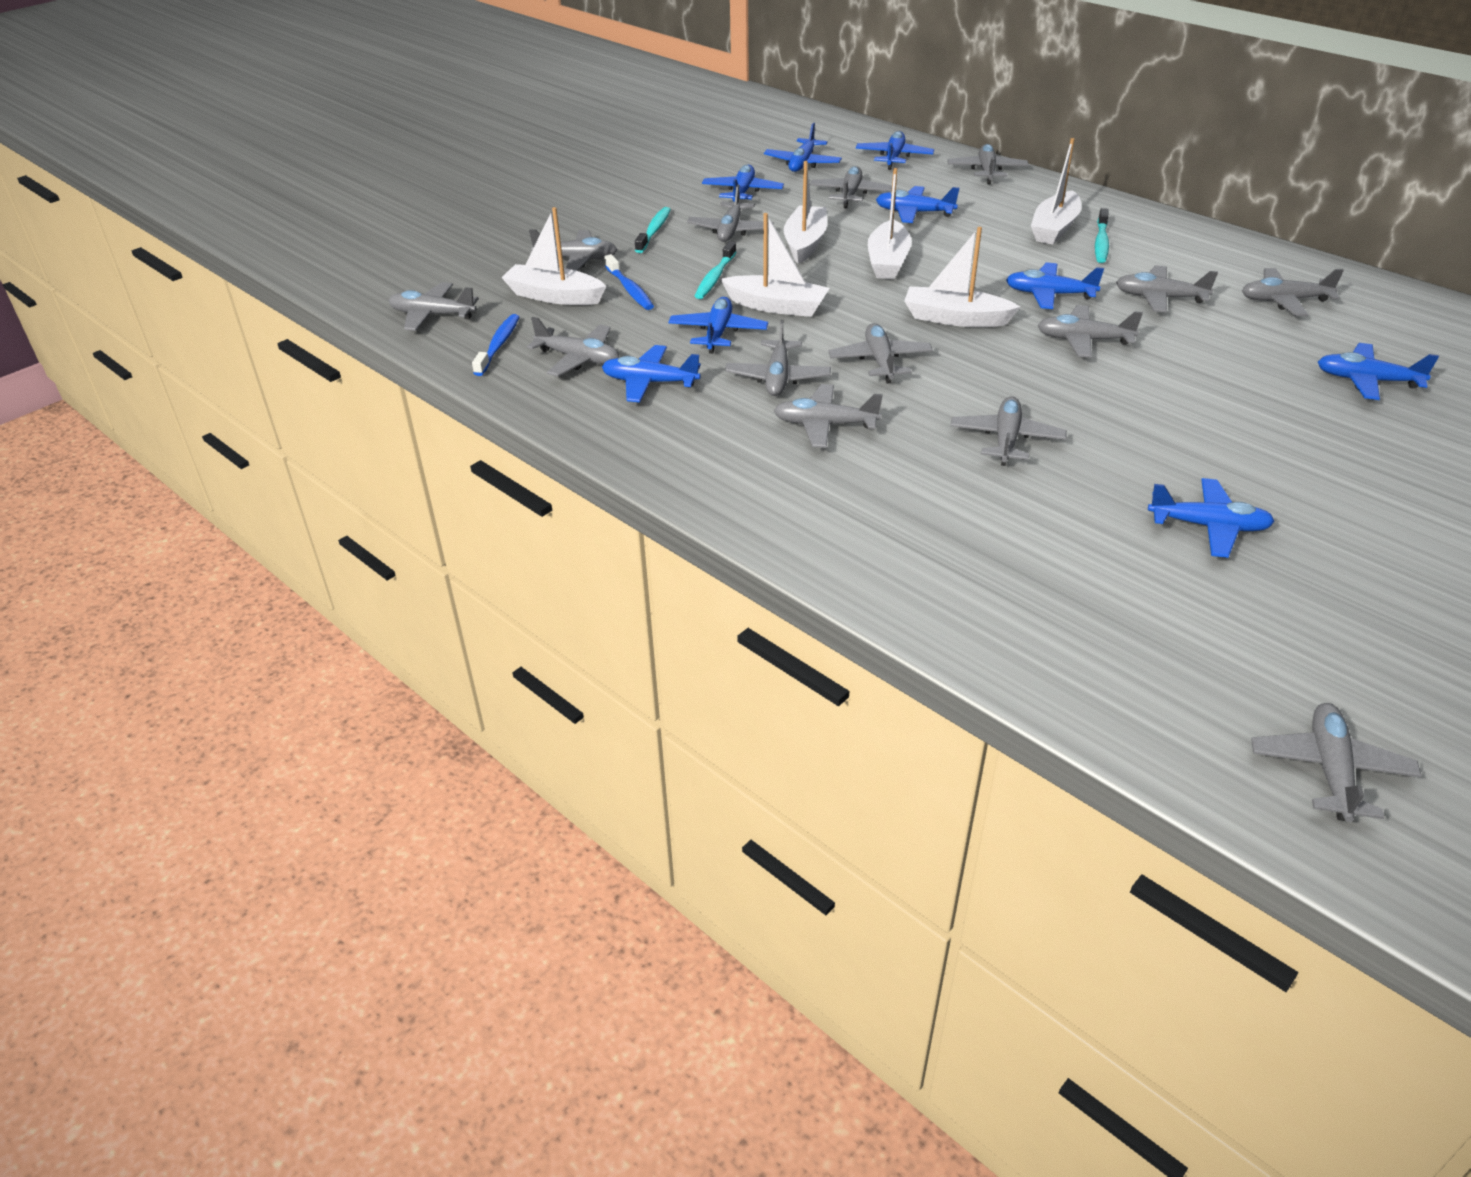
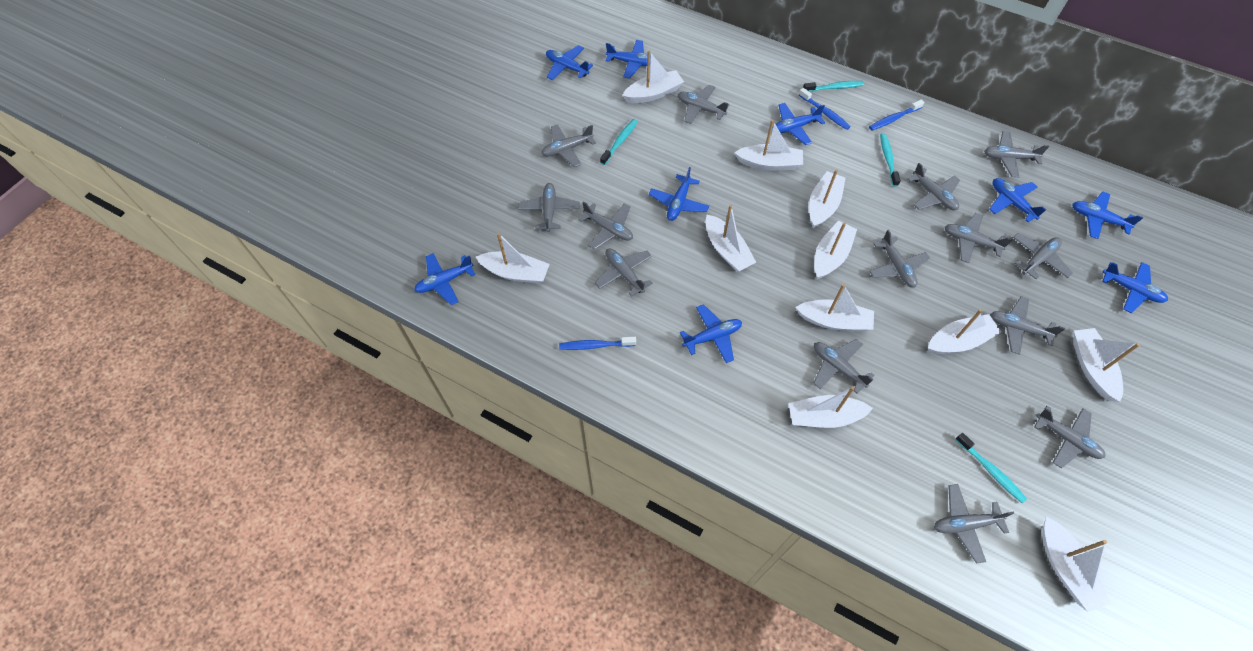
blue toothbrush: [472,314,519,376] [604,254,654,310] = 2 -> [559,337,636,350] [799,88,851,130] [869,99,924,131] = 3
turquoise toothbrush: [635,207,671,253] [695,241,736,299] [1095,208,1109,263] = 3 -> [600,119,638,165] [803,81,864,92] [880,133,900,187] [955,433,1027,503] = 4
white boat: [501,207,606,305] [721,213,830,317] [784,161,827,264] [868,168,912,279] [904,227,1020,327] [1031,138,1082,244] = 6 -> [476,233,550,284] [622,51,684,103] [705,205,756,272] [734,120,803,170] [789,386,873,428] [795,284,874,332] [809,169,846,228] [814,220,857,279] [928,309,1001,354] [1042,517,1111,612] [1073,328,1140,402] = 11

